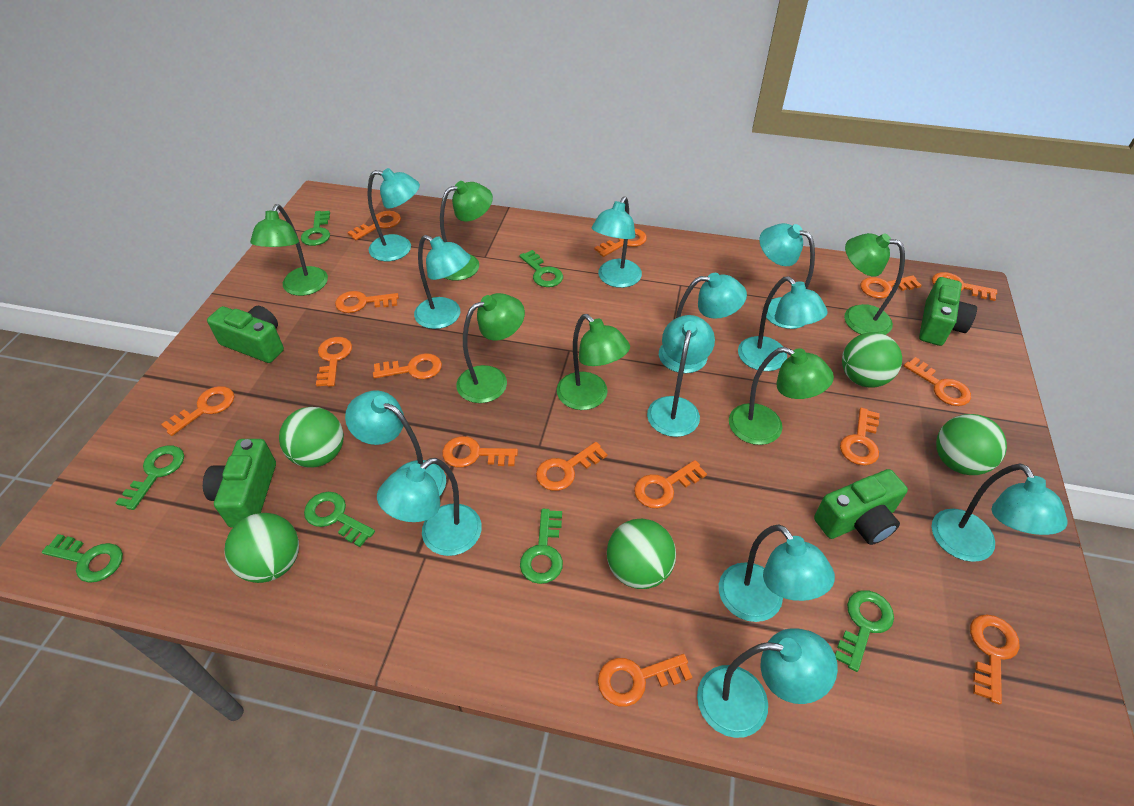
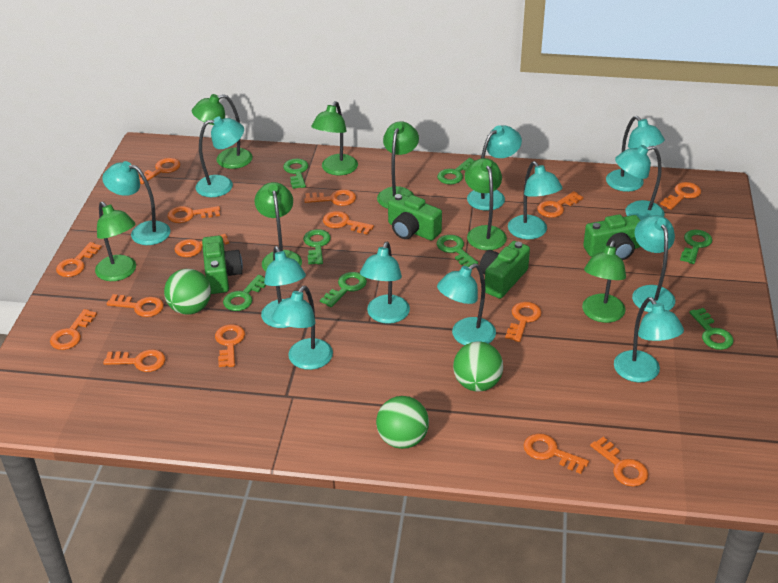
green ball: [224,513,299,583] [279,407,344,467] [607,519,676,589] [842,332,902,387] [936,414,1007,475] = 5 -> [164,269,211,315] [376,396,429,449] [453,341,503,392] = 3
green key: [42,534,123,583] [116,445,184,510] [301,211,330,246] [304,492,375,547] [519,250,563,287] [520,509,563,584] [835,590,894,672] = 7 -> [223,275,266,311] [283,158,308,189] [303,229,331,264] [320,272,367,307] [437,158,474,184] [437,235,478,267] [680,230,712,264] [689,308,733,350] = 8
green lamp: [250,204,328,296] [440,181,493,281] [456,293,525,403] [557,314,630,410] [729,347,834,445] [844,233,905,335] = 6 -> [95,201,136,281] [192,94,253,169] [255,182,302,272] [311,101,358,175] [377,121,419,209] [465,158,507,250] [582,240,626,323] = 7

